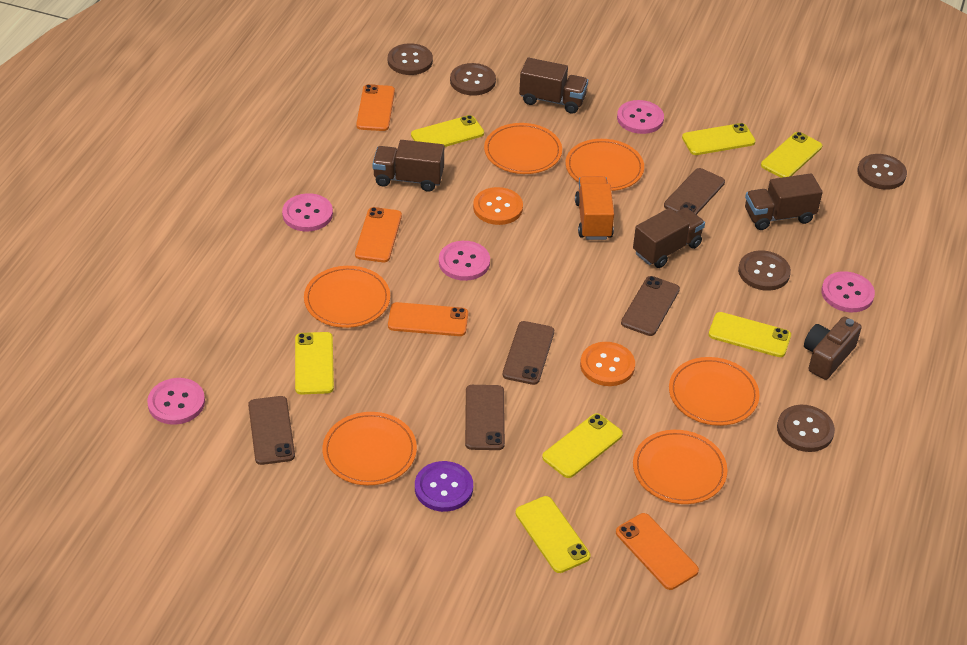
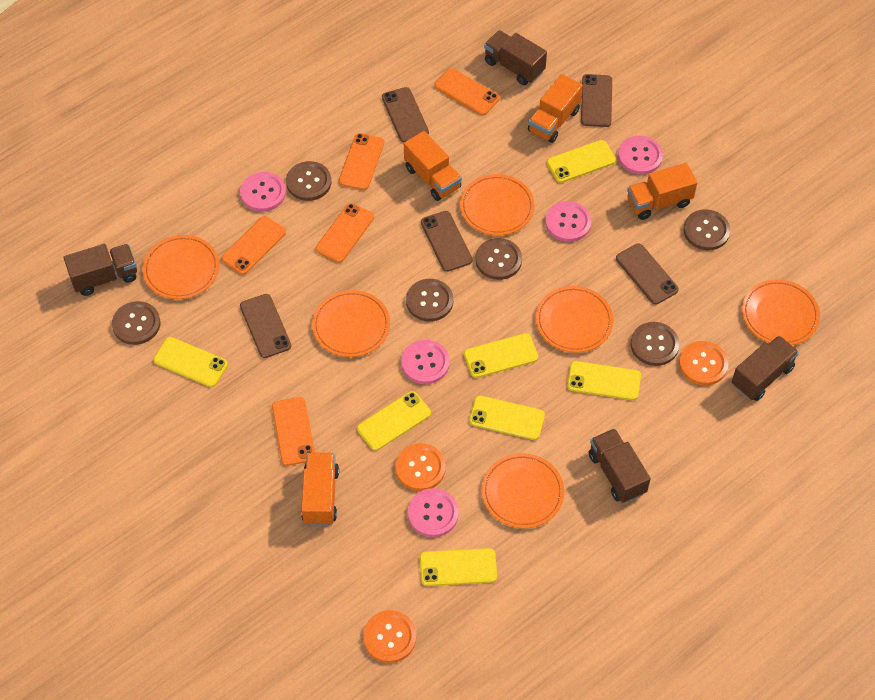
brown button: [388,43,433,75] [450,63,496,96] [738,250,791,291] [777,405,835,452] [857,154,907,190] = 5 -> [112,301,160,345] [286,161,331,201] [406,279,453,322] [475,238,522,280] [631,322,679,366] [683,209,730,250] = 6
brown camera: [804,317,862,380] = 1 -> none = 0
orange button: [473,187,523,225] [580,342,635,386] = 2 -> [363,610,416,663] [395,443,446,491] [679,341,728,385] = 3
orange phone: [355,207,402,262] [356,84,395,131] [388,302,468,336] [616,513,699,590] = 4 -> [221,216,286,275] [272,397,315,466] [316,203,374,263] [339,133,384,190] [434,68,500,115] = 5
orange truck: [575,176,614,240] = 1 -> [301,453,339,525] [404,131,462,201] [528,74,583,143] [627,163,697,220] = 4
purple button: [415,461,473,512] = 1 -> none = 0

